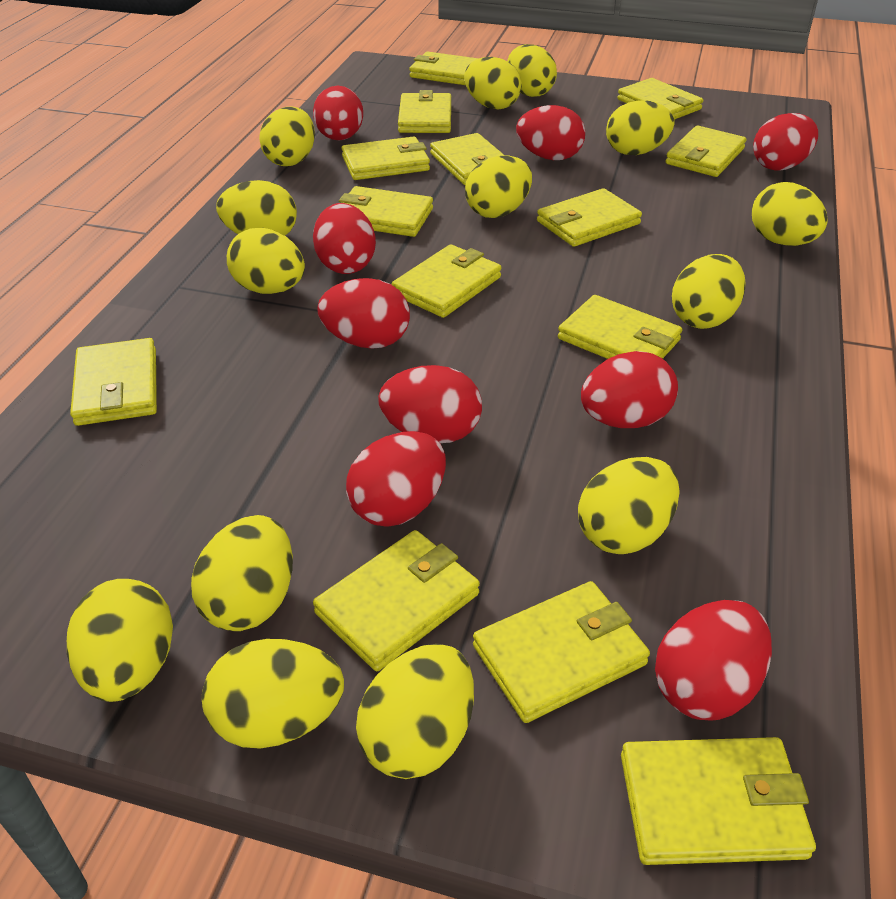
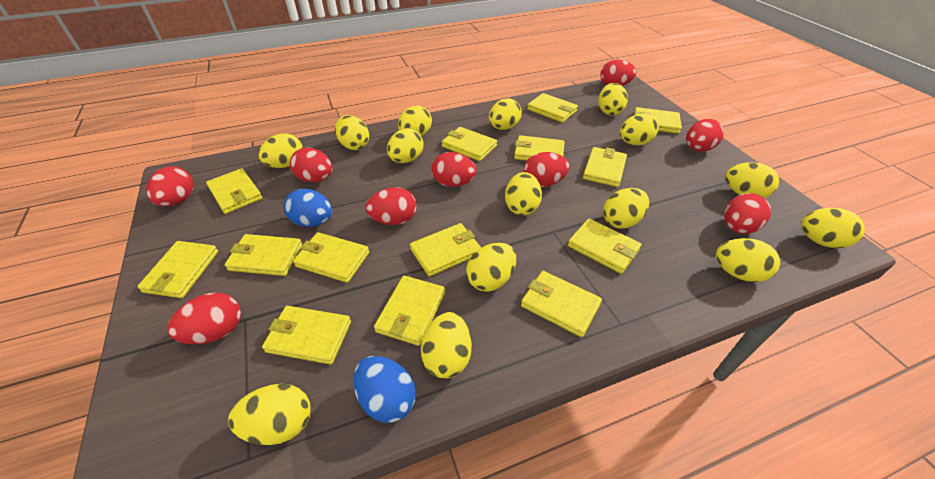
blue egg: none = 0 -> [284,189,332,227] [353,356,416,423] = 2
yellow egg: [67,579,173,702] [191,515,293,631] [202,639,344,749] [216,180,297,236] [227,228,305,294] [259,107,315,166] [356,644,474,779] [464,57,522,109] [465,155,532,218] [507,44,557,97] [578,457,680,554] [606,100,675,155] [672,254,746,329] [752,182,828,246] = 14 -> [228,384,310,445] [259,133,303,168] [335,115,369,150] [387,128,424,163] [398,106,432,136] [421,312,472,379] [466,243,516,292] [489,98,522,130] [505,172,542,215] [598,83,628,115] [603,188,649,229] [620,114,659,145] [716,238,780,282] [725,162,779,198] [801,208,865,248] = 15

